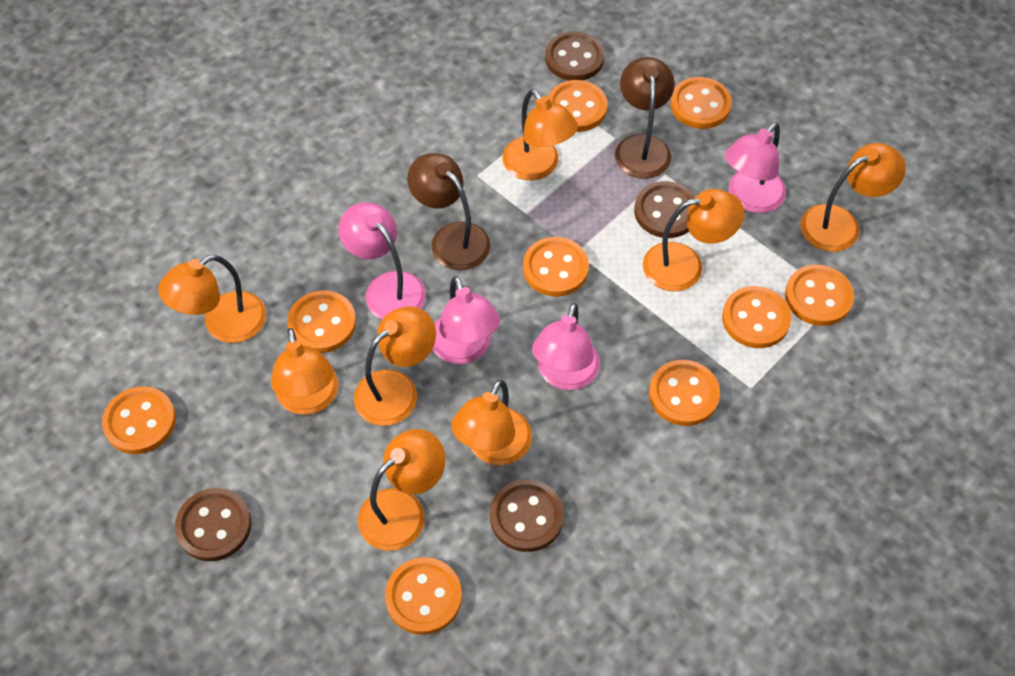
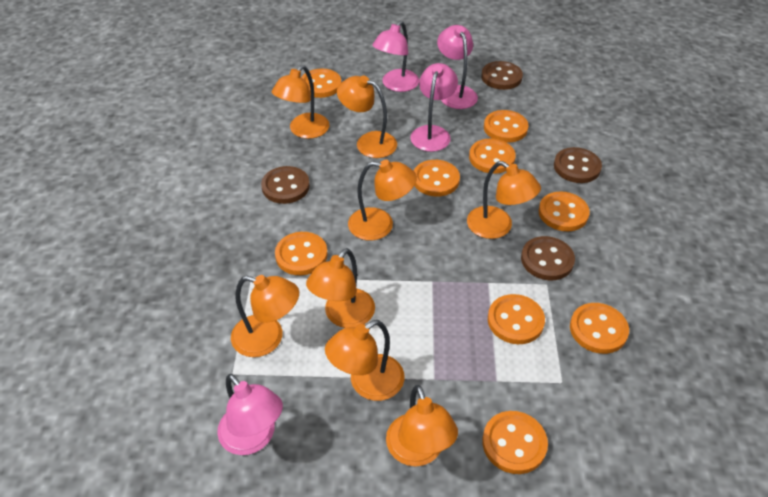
brown lamp: [407,153,490,270] [615,57,675,179] = 2 -> none = 0

